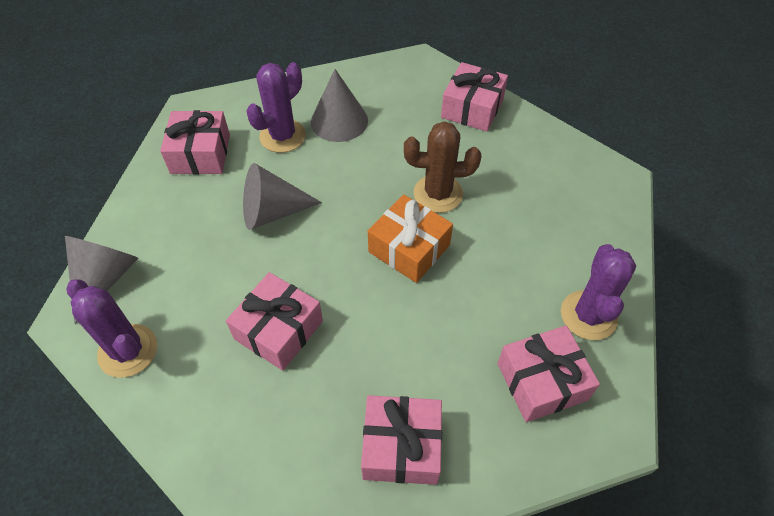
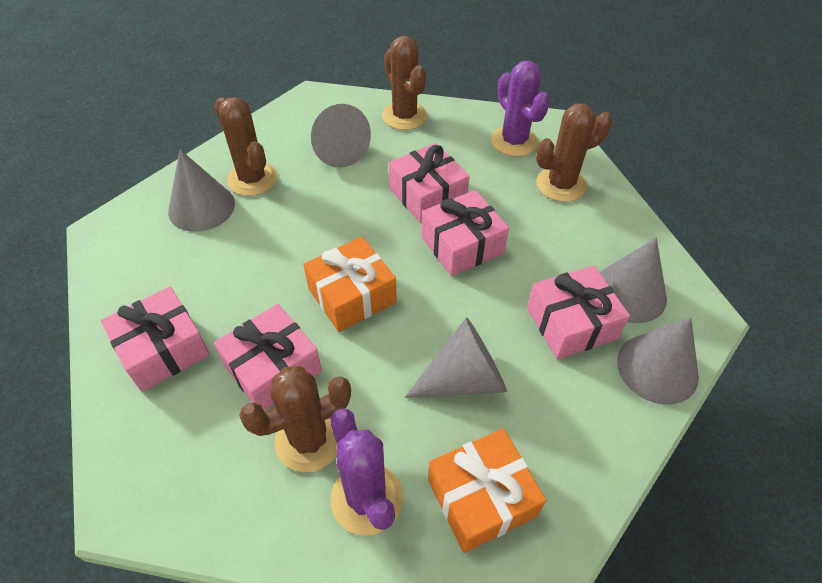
brown cactus: [404,121,482,213] = 1 -> [215,97,278,196] [239,366,351,472] [382,36,427,130] [536,103,612,202] = 4
grey cone: [65,236,139,324] [243,163,322,230] [311,69,368,142] = 3 -> [168,150,235,232] [311,104,371,168] [404,317,507,398] [600,238,667,323] [617,317,699,405] = 5
orange gift: [368,194,453,283] = 1 -> [303,237,397,332] [428,428,546,553] = 2
purple cactus: [66,279,157,378] [246,62,306,153] [561,244,636,340] = 3 -> [331,408,403,536] [491,61,550,157] = 2

